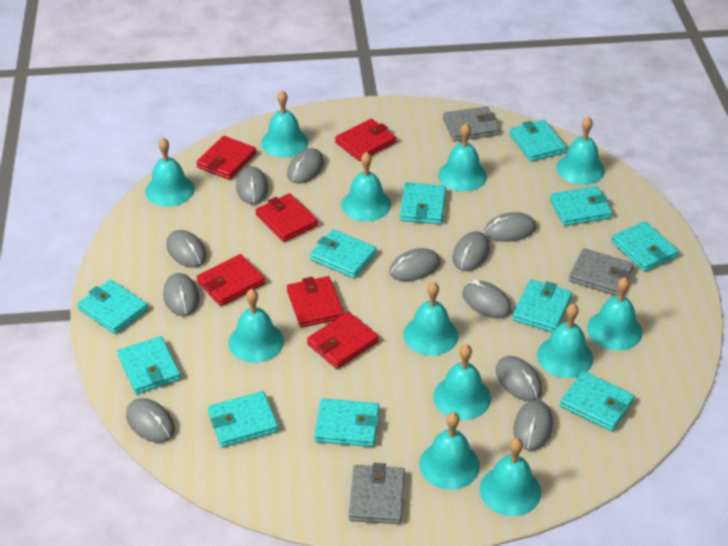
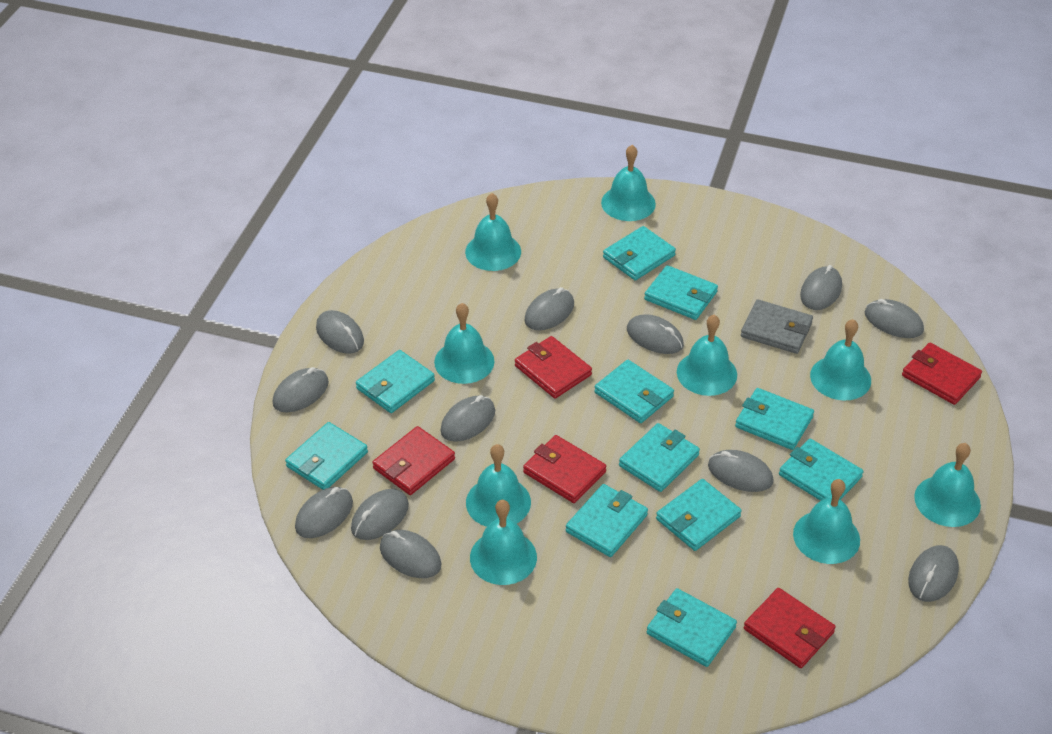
grey mouse: [126,398,175,443] [163,273,199,316] [166,230,207,268] [236,167,268,204] [287,148,324,184] [389,248,441,281] [453,231,490,271] [462,280,512,319] [484,212,536,242] [496,356,542,401] [513,400,553,451] = 11 -> [273,367,329,413] [295,487,353,538] [316,310,364,354] [351,489,409,540] [380,530,442,578] [440,395,495,442] [525,287,574,330] [627,314,684,354] [708,450,774,492] [800,265,842,310] [865,299,924,338] [908,545,959,602] = 12
grey wallet: [349,463,405,524] [443,106,499,142] [569,248,634,296] = 3 -> [741,299,813,354] = 1
red wallet: [196,136,256,180] [197,254,265,306] [255,193,318,242] [287,276,344,328] [307,312,379,369] [335,118,396,161] = 6 -> [372,426,455,495] [515,336,592,399] [523,435,606,503] [744,588,836,668] [902,343,982,405] = 5
turquoise bell: [145,138,195,207] [228,289,284,363] [261,91,308,157] [342,152,391,221] [403,282,458,356] [419,412,480,490] [433,344,491,420] [438,123,487,191] [480,438,541,516] [537,304,593,378] [556,117,605,185] [587,277,642,351] = 12 -> [434,303,495,384] [465,193,521,271] [466,444,531,527] [470,500,537,585] [601,145,656,221] [677,315,737,396] [793,479,860,564] [810,319,871,401] [914,443,981,527] = 9

